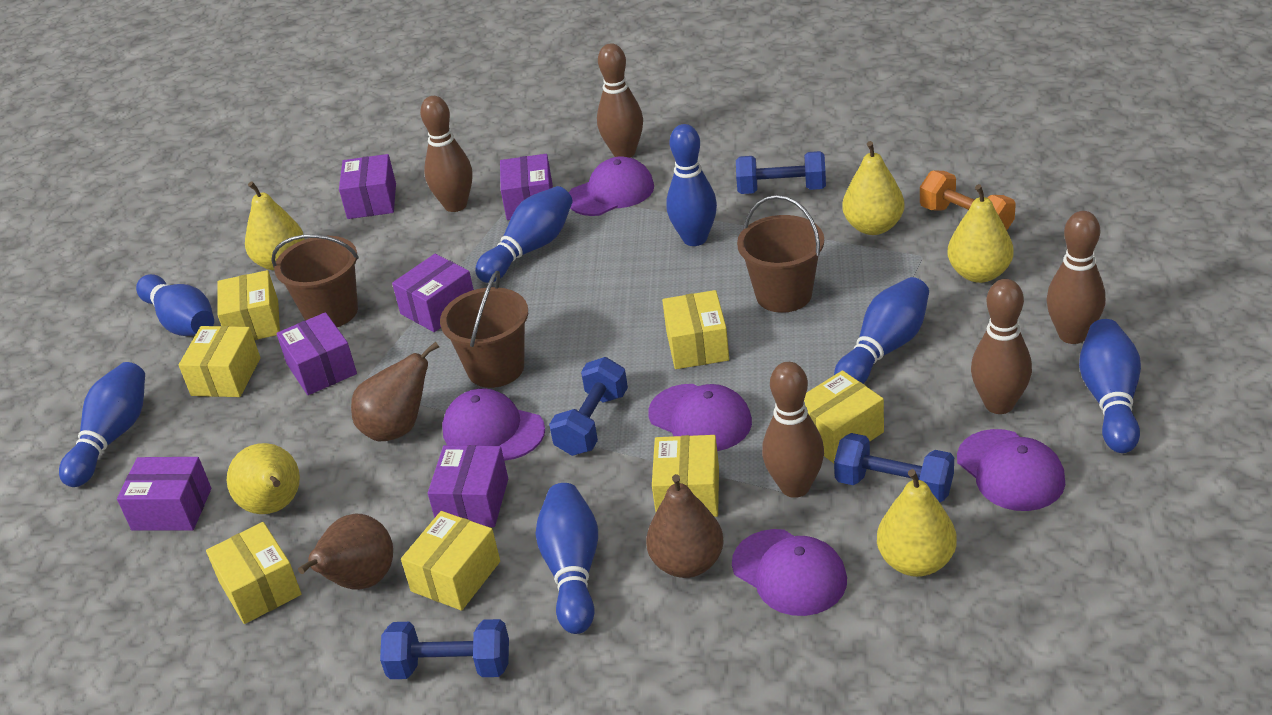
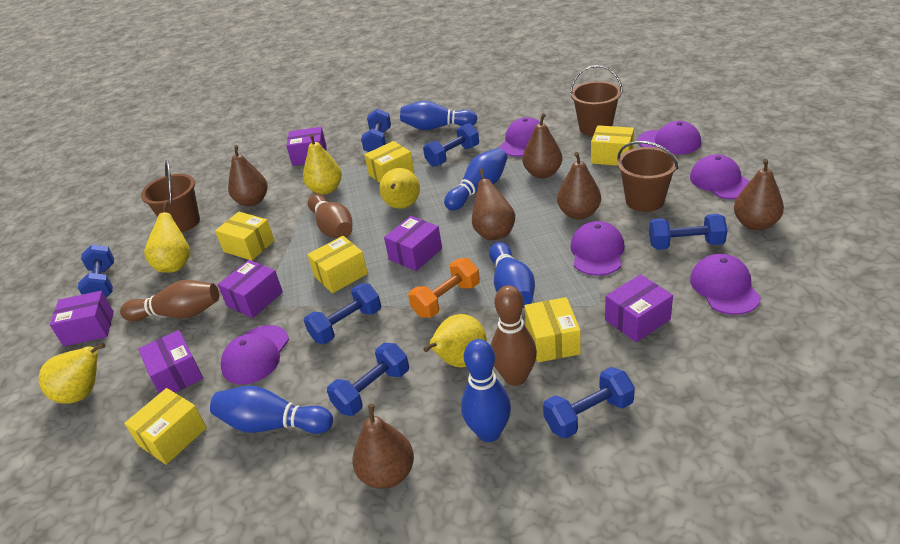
blue bowling pin: [59,362,145,487] [136,274,214,336] [475,186,573,283] [535,483,598,634] [666,124,717,246] [834,277,929,384] [1079,319,1141,453] = 7 -> [210,386,333,434] [400,101,477,130] [444,148,507,210] [461,339,511,442] [489,242,535,308] = 5
blue dumbbell: [380,619,509,679] [549,357,628,456] [736,151,826,194] [834,433,954,502] = 4 -> [78,244,114,297] [304,283,381,344] [327,343,409,416] [361,109,391,152] [423,123,479,167] [543,367,635,439] [649,214,728,250] = 7
brown bowling pin: [420,96,472,212] [597,43,643,158] [762,362,824,498] [971,279,1032,414] [1046,211,1106,344] = 5 -> [120,280,219,322] [308,194,352,238] [491,285,537,386] = 3
brown pear: [298,514,393,590] [351,342,439,441] [646,474,724,578] = 3 -> [228,145,268,206] [352,404,414,489] [472,169,515,240] [522,113,562,178] [557,152,601,220] [734,159,784,230] = 6
purple cap: [442,388,545,461] [569,156,654,216] [648,384,752,451] [732,529,847,616] [957,429,1065,511] = 5 -> [221,325,289,385] [499,117,540,157] [570,221,625,276] [638,121,701,155] [690,154,750,199] [690,254,761,315] = 6
yellow box: [179,326,261,397] [206,522,302,624] [217,270,280,340] [401,511,500,611] [652,435,719,517] [662,290,729,369] [804,370,884,463] = 7 -> [124,388,207,465] [215,212,275,261] [307,236,368,293] [364,141,414,183] [524,297,581,362] [591,125,634,166] = 6

